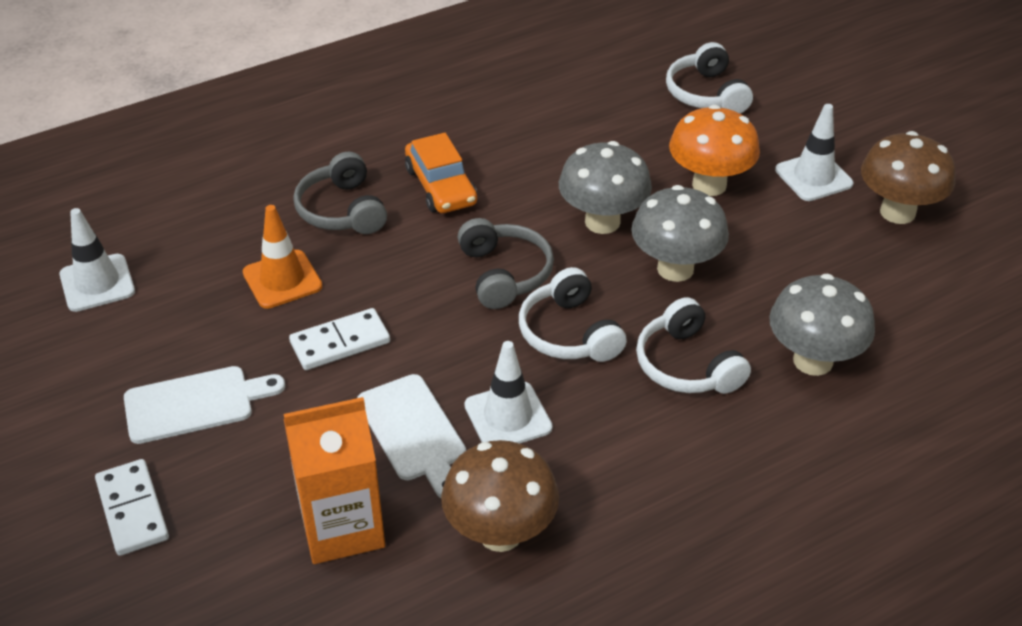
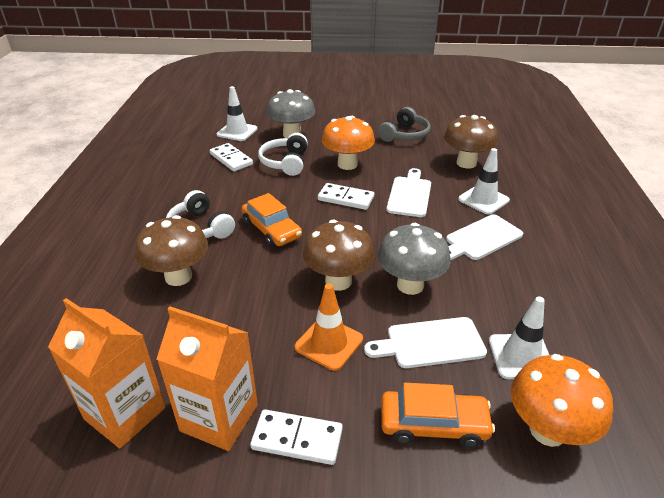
brown mushroom: [441,440,559,552] [861,131,956,224] = 2 -> [135,215,208,286] [303,219,375,291] [444,115,498,169] = 3
grey headphones: [294,152,387,234] [458,218,554,309] = 2 -> [378,107,431,142] = 1
grey mushroom: [559,141,652,234] [631,185,729,282] [769,273,875,376] = 3 -> [267,89,315,138] [378,223,451,295] = 2
orange car: [405,133,477,213] = 1 -> [242,193,302,247] [381,383,495,448] = 2
orange carton: [284,397,385,564] = 1 -> [48,298,166,448] [157,307,258,451] = 2
orange mushroom: [669,105,760,196] = 1 -> [322,116,375,170] [511,354,613,447] = 2
white cutting board: [124,366,285,444] [357,374,466,498] = 2 -> [364,317,487,368] [386,168,431,217] [446,215,523,260] = 3
white domino: [95,459,169,556] [289,308,390,370] = 2 -> [210,143,253,171] [250,409,343,465] [318,183,374,210] = 3
white headphones: [519,267,627,362] [636,297,751,394] [666,42,753,114] = 3 -> [166,190,235,239] [258,133,308,176] = 2

